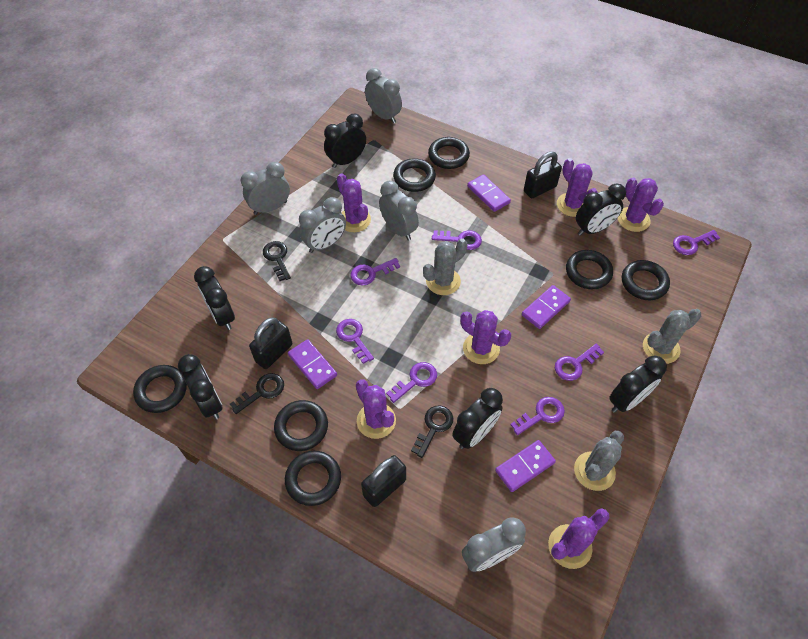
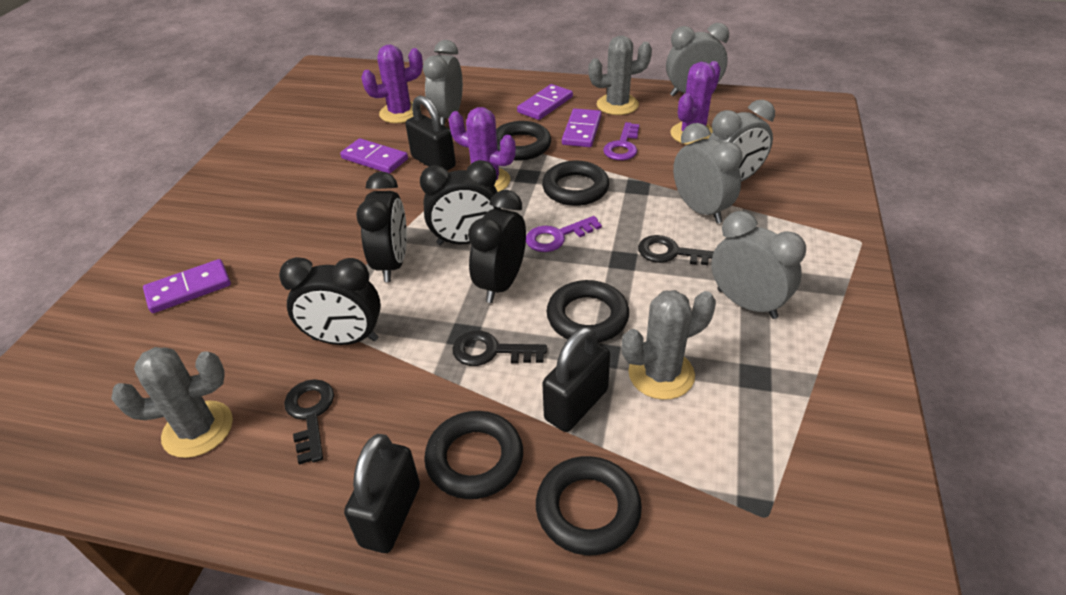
black clock: [178,354,223,420] [194,266,235,330] [324,114,366,168] [452,388,503,449] [576,183,626,236] [609,356,667,413] = 6 -> [279,257,381,345] [356,172,407,282] [420,160,501,245] [468,190,526,303] = 4
black ring: [133,365,187,413] [274,400,328,451] [285,451,341,506] [393,158,436,192] [428,137,470,169] [566,250,613,289] [622,260,670,300] = 7 -> [424,411,523,499] [496,121,551,160] [536,456,642,555] [542,161,609,206] [547,280,629,343] = 5
purple cactus: [337,173,371,232] [356,379,396,439] [461,310,511,364] [548,508,610,569] [557,158,598,217] [618,177,664,232] = 6 -> [361,44,423,123] [449,107,516,192] [670,61,721,145] = 3
purple key: [336,319,374,364] [350,258,400,286] [386,362,437,403] [432,230,482,250] [510,397,565,435] [555,344,604,381] [673,230,720,255] = 7 -> [526,216,602,252] [603,122,640,160] = 2

